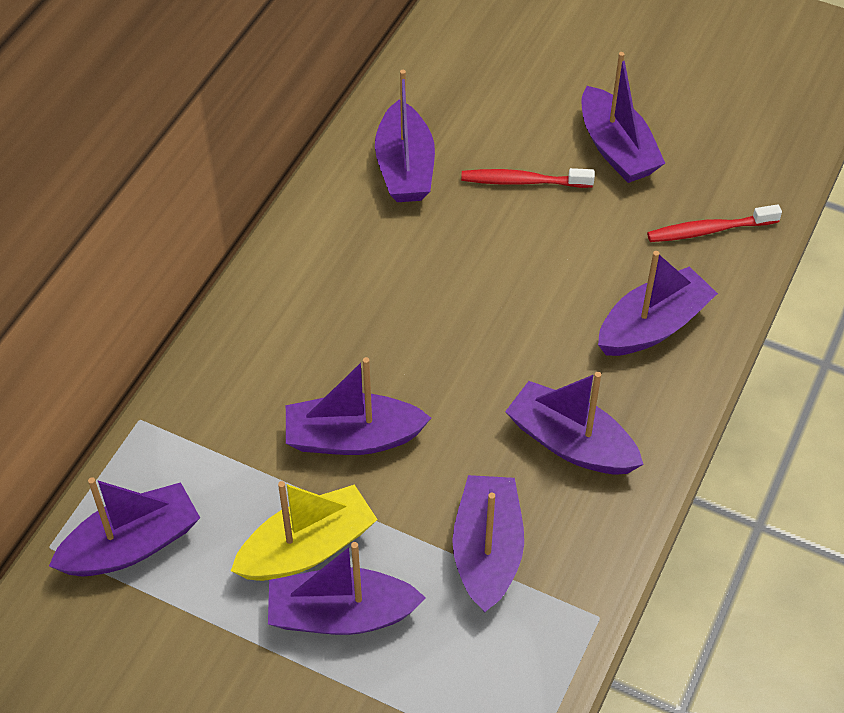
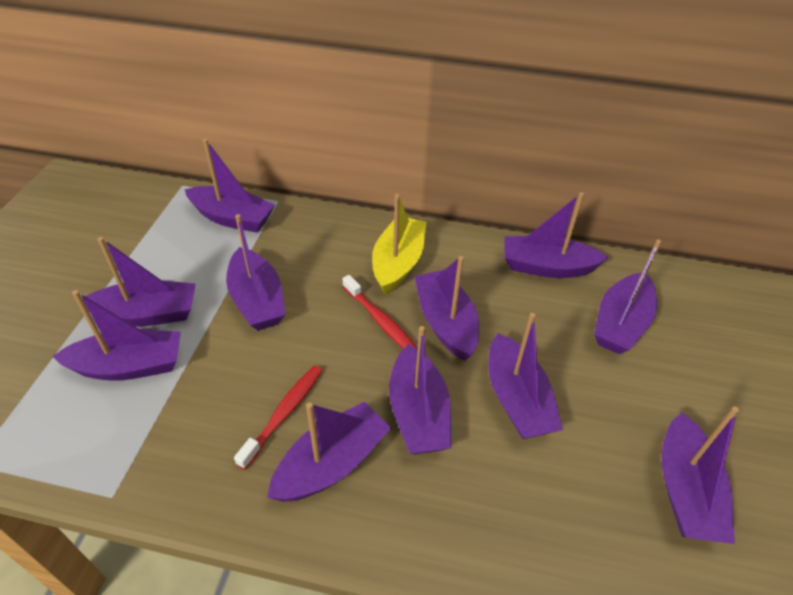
purple boat: [49,477,200,577] [268,542,426,635] [286,357,431,455] [375,70,435,202] [452,475,524,613] [505,372,644,474] [581,52,665,183] [598,251,718,356] = 8 -> [52,290,181,381] [82,237,196,327] [185,139,275,233] [226,214,286,330] [267,402,391,502] [389,326,452,454] [414,256,479,361] [488,313,563,439] [504,192,609,278] [594,240,661,354] [661,406,739,544] = 11

